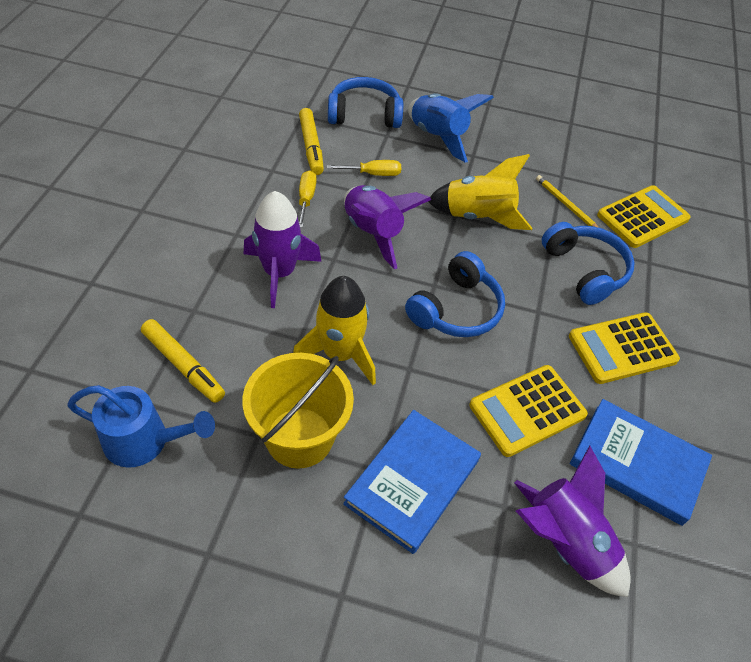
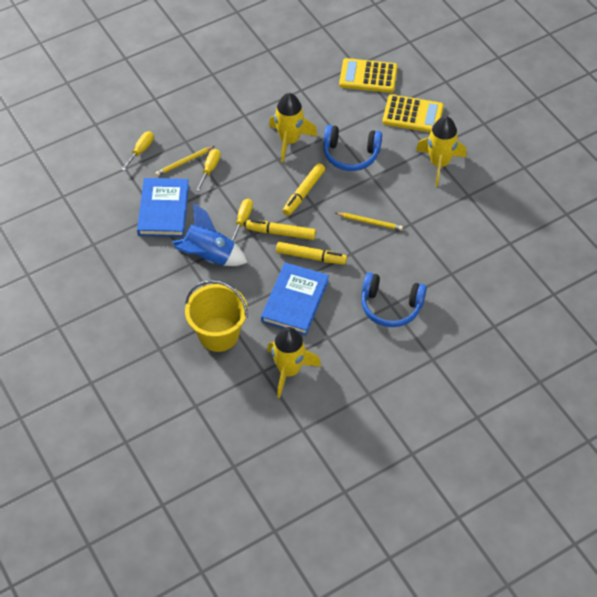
blue headphones: [328,77,403,128] [405,251,505,337] [542,222,635,305] = 3 -> [323,125,382,171] [361,273,427,327] = 2
blue watering can: [67,385,215,468] = 1 -> none = 0
purple rocket: [244,191,322,308] [344,185,431,269] [514,445,630,597] = 3 -> none = 0
yellow calculator: [469,365,588,457] [569,312,680,384] [597,185,691,248] = 3 -> [339,58,398,93] [382,94,444,132] = 2
yellow marker: [141,319,225,403] [299,108,324,175] = 2 -> [246,220,316,240] [276,242,347,265] [283,163,325,216] = 3
yellow pencil: [536,175,599,228] = 1 -> [156,146,214,176] [336,213,403,230] = 2
yellow rocket: [293,276,376,385] [428,154,532,230] = 2 -> [267,327,321,398] [269,93,317,162] [416,116,466,186] = 3
yellow screwdriver: [299,170,316,228] [327,160,401,176] = 2 -> [121,131,154,171] [196,149,221,191] [231,199,253,242] = 3

